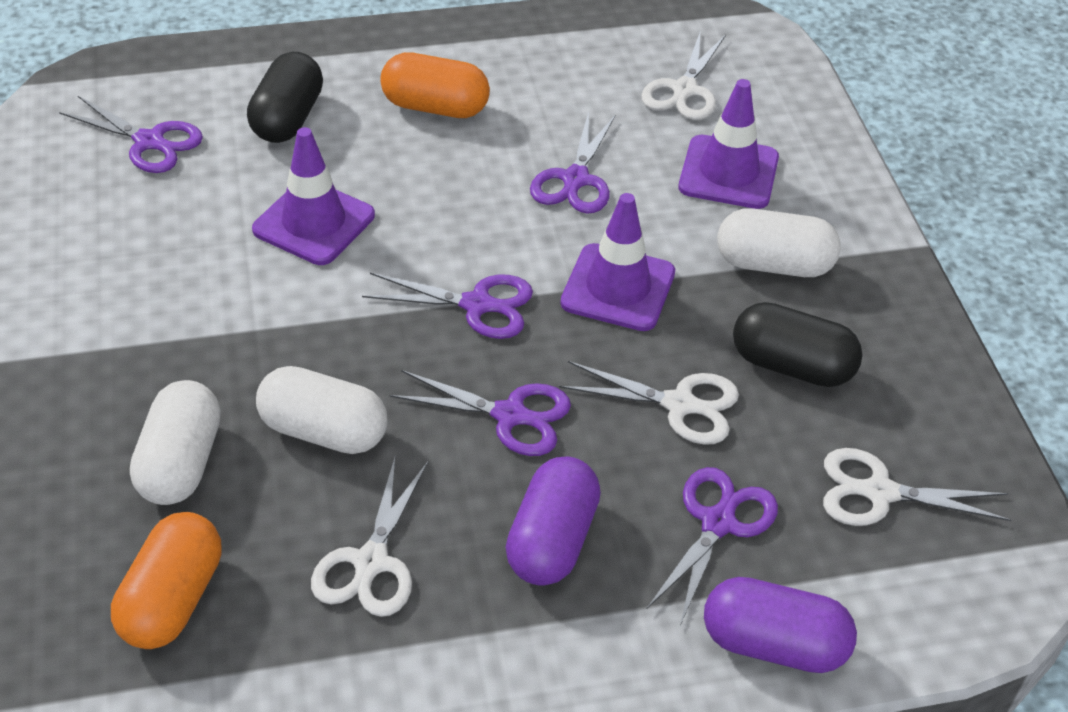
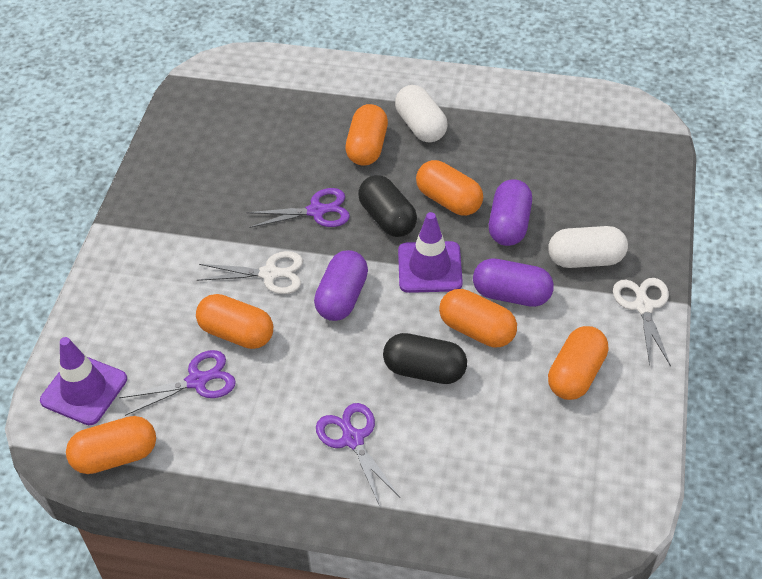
orange capsule: [111,512,222,649] [380,52,490,118] = 2 -> [66,416,156,474] [196,294,273,349] [345,104,388,165] [416,160,483,216] [439,289,517,347] [548,326,608,400] = 6
purple capsule: [505,456,601,585] [704,577,857,673] = 2 -> [314,250,368,321] [473,258,554,307] [489,179,532,246] = 3
purple scissors: [59,96,203,173] [362,273,533,339] [389,370,571,456] [530,111,616,213] [647,467,778,626] = 5 -> [119,350,236,416] [247,188,350,228] [316,403,400,506] = 3
purple traffic cone: [252,127,375,265] [560,193,675,331] [678,79,779,209] = 3 -> [40,337,127,425] [398,212,463,293] = 2
white capsule: [130,380,221,505] [256,366,388,454] [717,208,841,277] = 3 -> [395,85,448,142] [548,226,628,268] = 2
white scissors: [311,458,428,617] [559,361,739,445] [641,30,726,120] [823,448,1011,526] = 4 -> [197,251,303,294] [613,278,671,366] = 2

